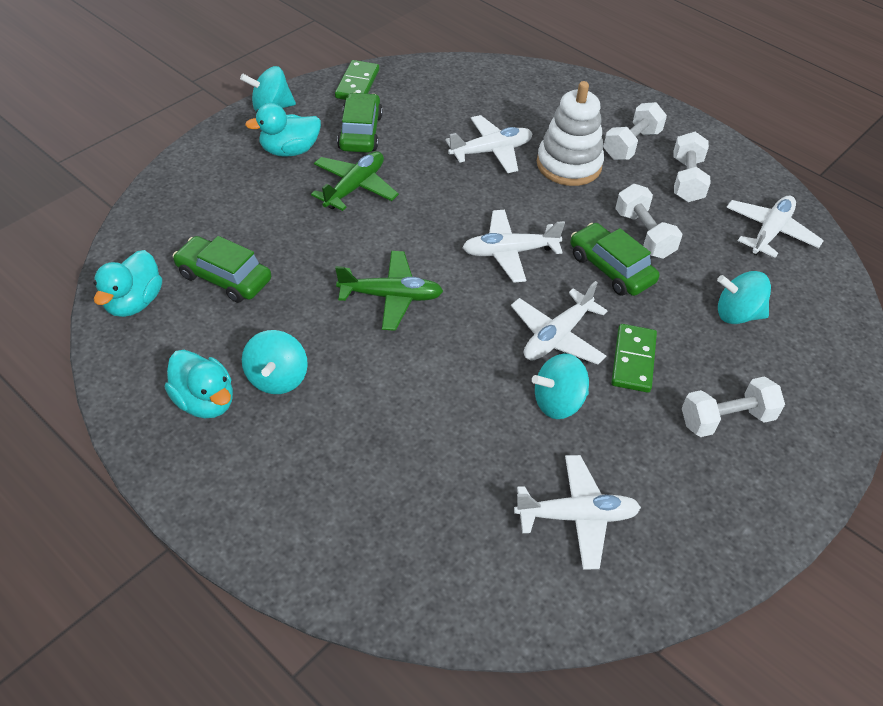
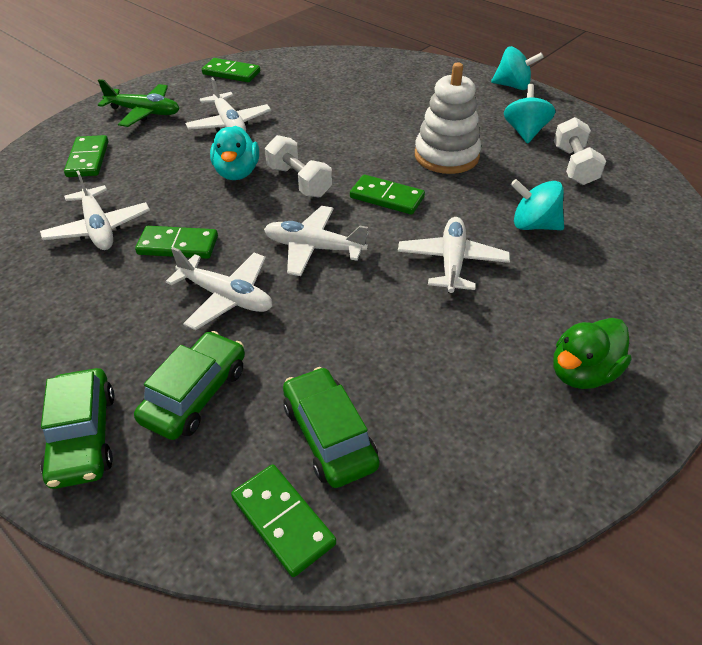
green domino: [335,60,379,100] [611,324,657,393] = 2 -> [64,135,108,177] [135,226,218,259] [202,58,260,82] [231,464,336,577] [350,175,425,215] = 5
green duck: none = 0 -> [553,318,631,389] = 1
green plane: [311,151,399,211] [335,251,443,331] = 2 -> [98,79,179,127] = 1
turquoise duck: [93,250,162,317] [164,350,233,418] [245,103,321,157] = 3 -> [210,126,259,180] = 1
turquoise spinning top: [240,66,296,111] [242,330,308,394] [532,353,589,419] [717,271,771,324] = 4 -> [491,46,544,90] [504,84,556,143] [511,179,564,230] = 3
white dumbbell: [603,102,667,160] [615,184,682,259] [673,132,711,202] [682,376,785,437] = 4 -> [265,135,332,198] [554,117,606,185] = 2

